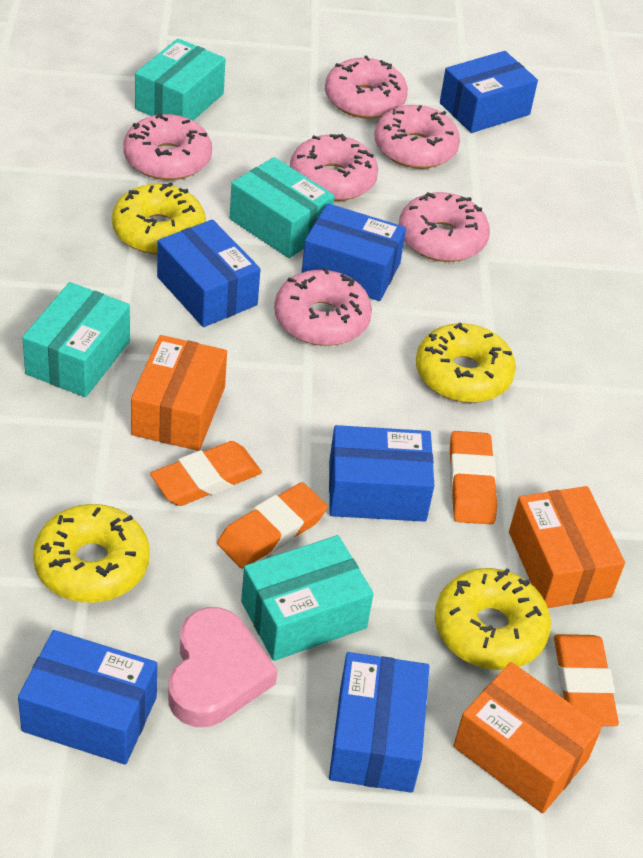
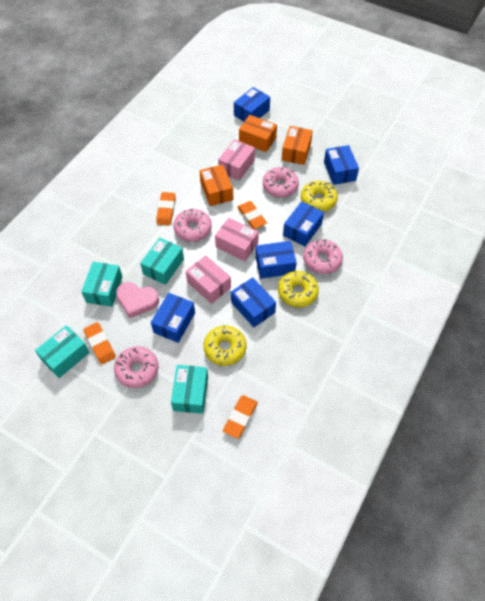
pink box: none = 0 -> [186,255,231,304] [215,218,259,261] [218,139,255,181] = 3
pink donut: [123,113,212,180] [274,268,372,346] [290,134,378,201] [325,56,408,119] [374,105,460,169] [399,192,490,262] = 6 -> [114,346,158,388] [174,208,212,242] [263,167,299,197] [303,239,343,274] = 4
yellow donut: [33,504,150,603] [112,182,206,255] [416,323,516,403] [435,568,551,670] = 4 -> [203,325,246,366] [278,271,319,307] [301,181,338,211] = 3

